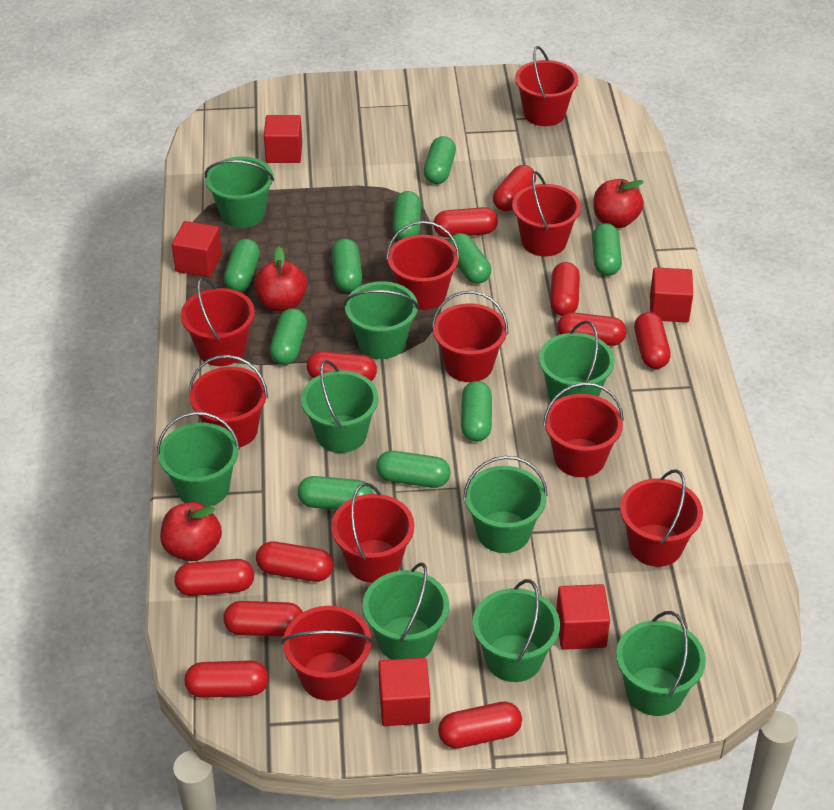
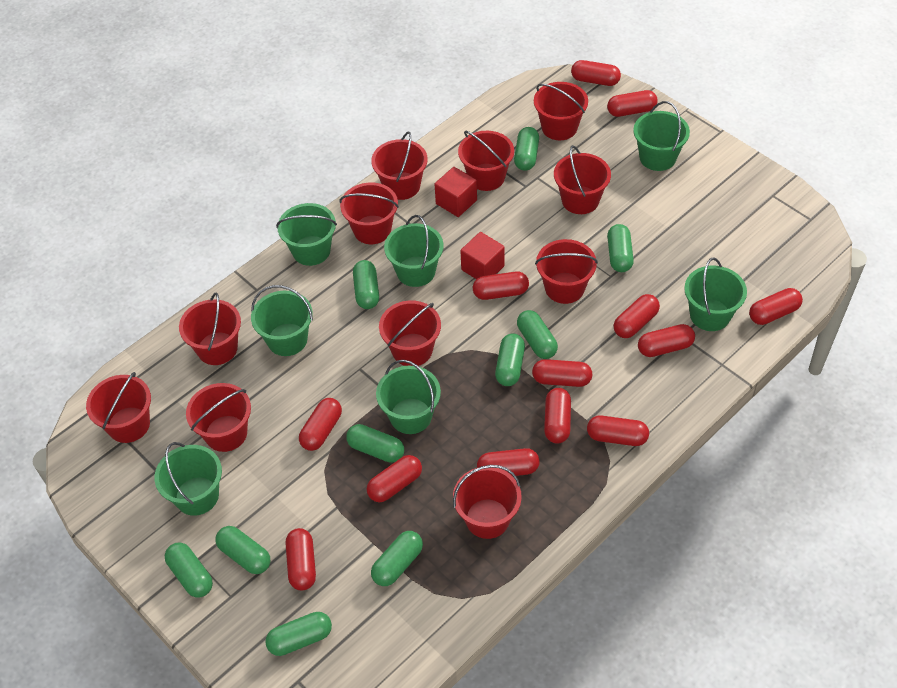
green bucket: [157,412,240,507] [205,157,274,228] [301,360,379,453] [344,281,419,359] [363,563,449,660] [463,456,548,553] [472,579,560,682] [539,321,615,401] [616,611,706,716] = 9 -> [155,442,222,516] [251,285,313,356] [276,203,337,266] [376,360,441,434] [384,215,444,287] [633,101,690,171] [684,257,747,331] = 7
red apple: [160,502,222,561] [254,247,307,311] [593,179,644,228] = 3 -> none = 0
red bucket: [181,277,255,366] [189,355,268,447] [282,606,373,701] [331,483,414,583] [386,221,460,310] [432,291,508,382] [512,171,581,256] [515,46,578,126] [543,382,624,477] [620,469,703,567] = 10 -> [86,372,151,443] [179,293,241,365] [186,383,251,452] [339,182,399,244] [371,131,428,200] [379,300,441,366] [453,465,522,539] [458,131,514,191] [534,82,588,140] [535,239,598,304] [554,145,611,214] = 11
red capsule: [174,559,254,596] [184,660,269,698] [223,601,303,637] [256,541,333,582] [307,351,377,381] [434,207,498,237] [438,702,522,749] [493,165,536,212] [550,262,580,316] [557,312,626,346] [634,312,671,369] = 11 -> [286,528,316,590] [299,398,342,451] [367,455,422,503] [473,271,529,300] [477,448,539,476] [532,359,592,387] [544,388,571,444] [571,60,621,86] [587,415,649,446] [607,90,658,117] [614,294,660,338] [638,324,695,357] [749,288,803,325] = 13
red cube: [172,221,222,277] [264,115,302,163] [378,657,430,726] [556,584,610,650] [650,267,693,322] = 5 -> [435,167,477,217] [460,232,505,279] = 2

